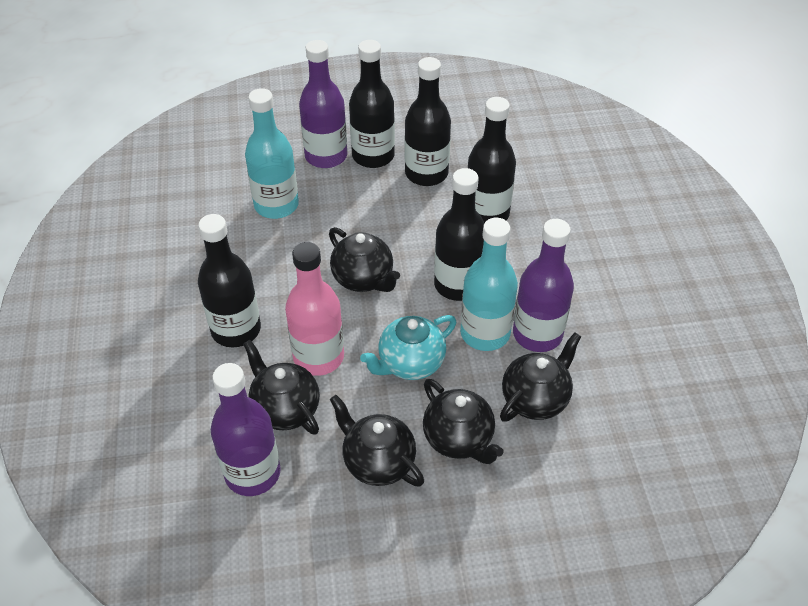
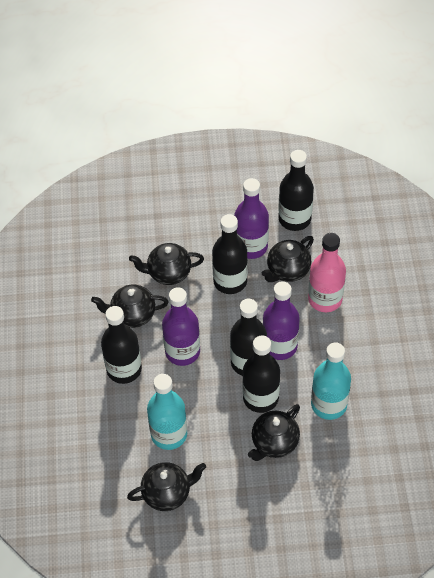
turquoise teapot: [360,315,456,380] = 1 -> none = 0

